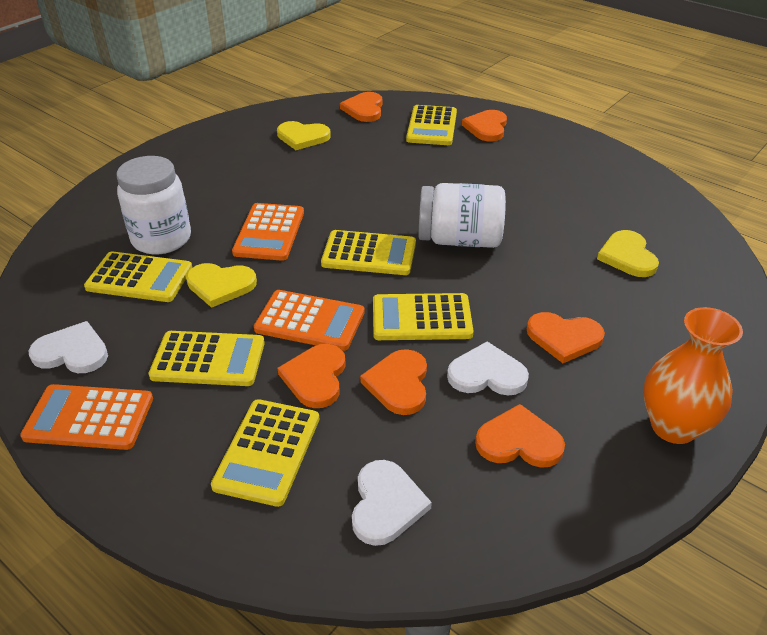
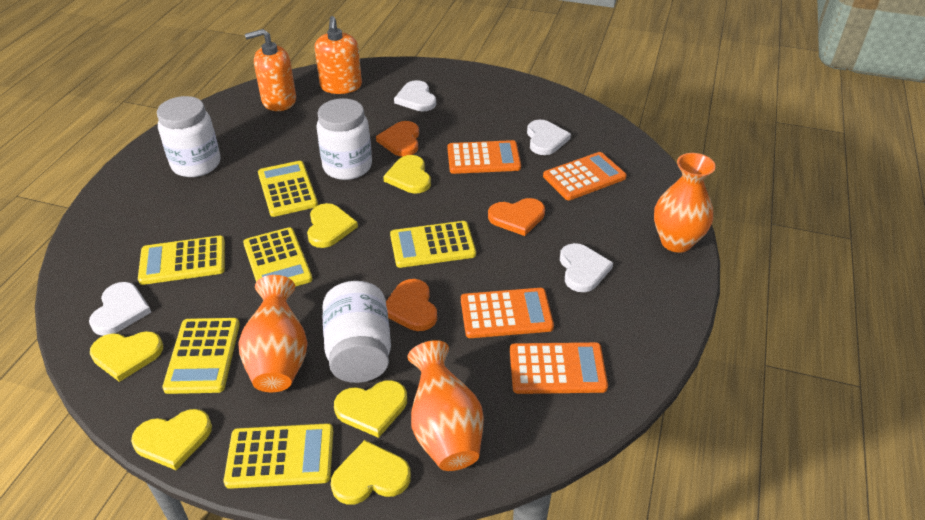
orange calculator: [20,384,153,450] [232,203,304,261] [254,290,365,351] = 3 -> [447,140,521,174] [461,288,554,338] [510,342,608,394] [543,152,627,200] = 4
orange heart: [278,344,346,408] [340,92,383,122] [360,349,427,415] [462,110,507,141] [475,404,565,468] [527,312,605,363] = 6 -> [376,121,419,157] [386,279,437,331] [488,198,545,236] = 3
orange soap dispenser: none = 0 -> [245,29,296,111] [315,16,362,94] = 2
orange vase: [643,307,743,444] = 1 -> [239,275,308,392] [407,340,484,471] [654,153,716,253] = 3
white heart: [28,321,108,373] [352,460,432,546] [447,342,529,395] = 3 -> [89,282,151,336] [394,80,436,111] [527,120,571,155] [560,243,613,292] = 4
white jar: [117,156,191,254] [419,183,506,248] = 2 -> [157,96,220,177] [316,98,372,180] [323,281,391,383] = 3
yellow heart: [186,263,257,308] [277,121,331,150] [597,230,659,277] = 3 -> [90,331,163,382] [131,409,212,470] [307,203,358,248] [331,440,411,505] [334,380,407,438] [383,155,431,193] = 6

